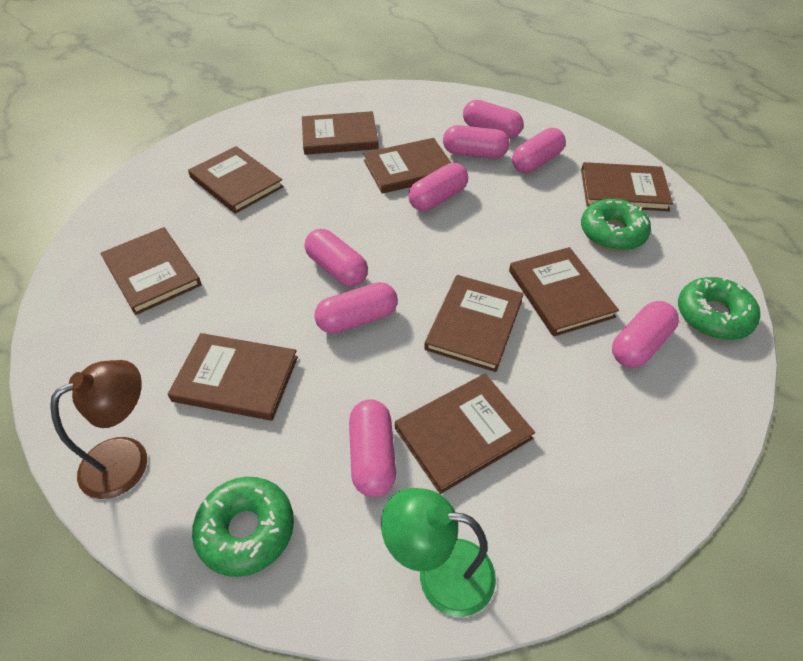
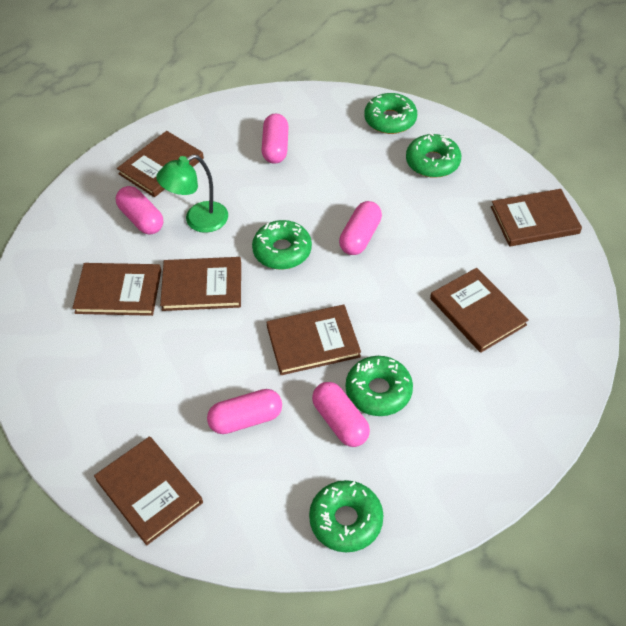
brown book: [100,227,201,315] [168,333,298,421] [188,146,284,214] [302,111,379,155] [363,138,451,194] [395,374,535,494] [424,275,524,372] [509,247,619,337] [581,162,673,211] = 9 -> [73,263,161,316] [94,436,203,545] [117,131,204,197] [160,257,241,311] [266,305,361,375] [430,268,529,353] [491,189,582,247] = 7
brown lamp: [50,360,147,499] = 1 -> none = 0
green donut: [192,477,294,577] [581,199,651,251] [678,277,760,340] = 3 -> [252,220,312,270] [309,480,383,552] [346,356,413,416] [364,93,417,134] [406,133,461,178] = 5
pink capsule: [305,229,368,287] [314,282,398,334] [349,399,396,497] [408,163,468,211] [443,125,509,159] [463,100,523,139] [512,128,566,173] [612,301,679,368] = 8 -> [116,186,163,235] [207,389,282,434] [261,113,289,164] [312,382,370,447] [339,201,382,255] = 5

